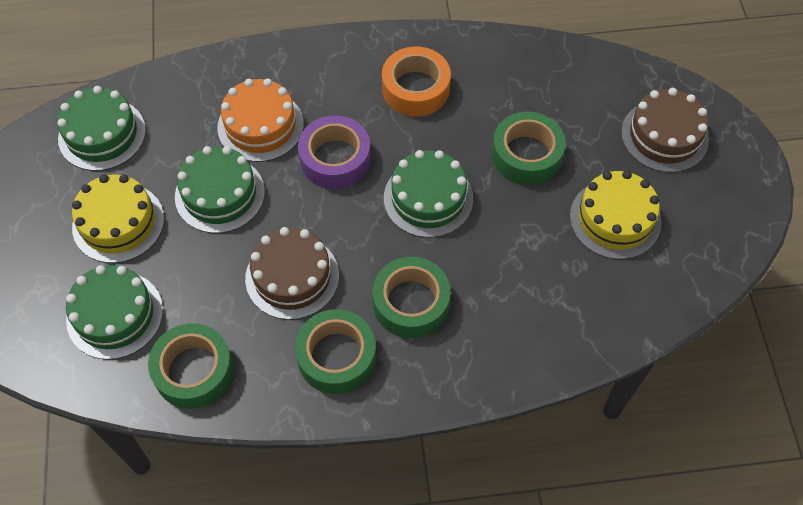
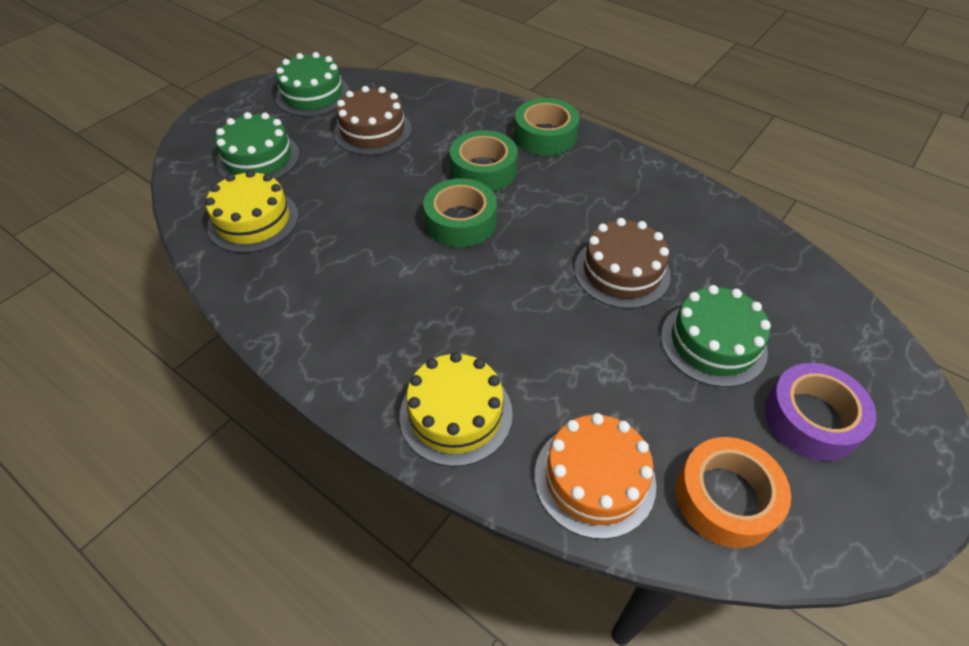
green cake: [57,86,146,171] [66,265,163,360] [175,146,265,233] [384,150,473,238] = 4 -> [215,112,300,180] [276,52,349,116] [661,285,771,387] = 3
green tape: [148,323,234,409] [295,309,376,394] [373,257,451,338] [492,111,566,185] = 4 -> [423,178,497,247] [450,130,518,191] [514,98,579,156] = 3

